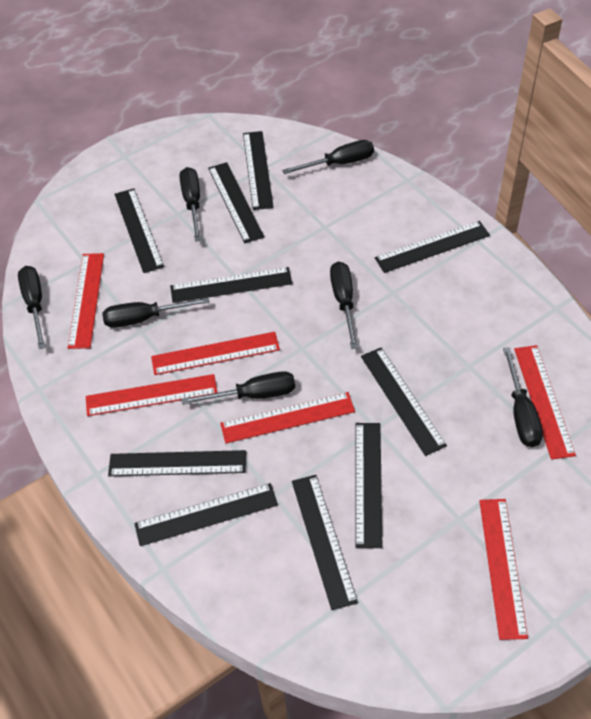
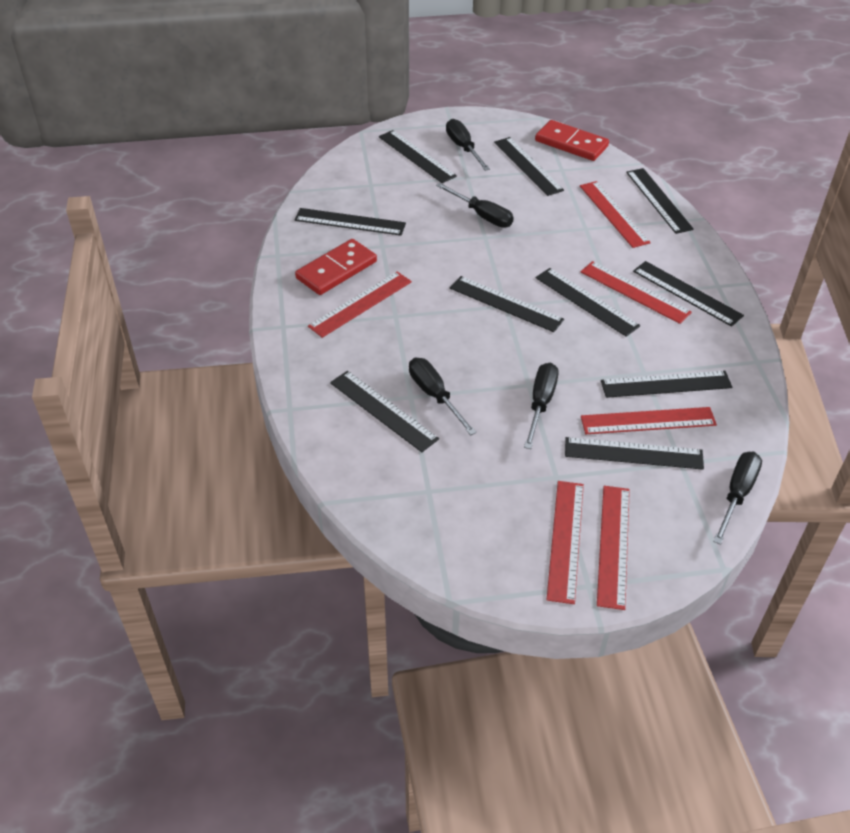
black screwdriver: [18,266,46,349] [102,297,210,328] [179,167,201,242] [182,371,295,405] [282,140,374,174] [330,261,358,349] [503,347,543,447] = 7 -> [409,358,477,435] [436,183,514,228] [446,119,490,171] [524,363,559,449] [713,452,762,545] = 5
red domino: none = 0 -> [295,239,377,295] [535,120,609,161] = 2

